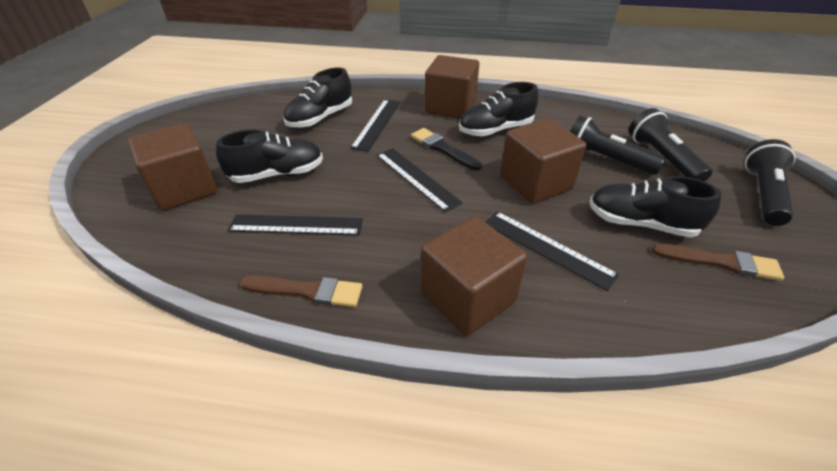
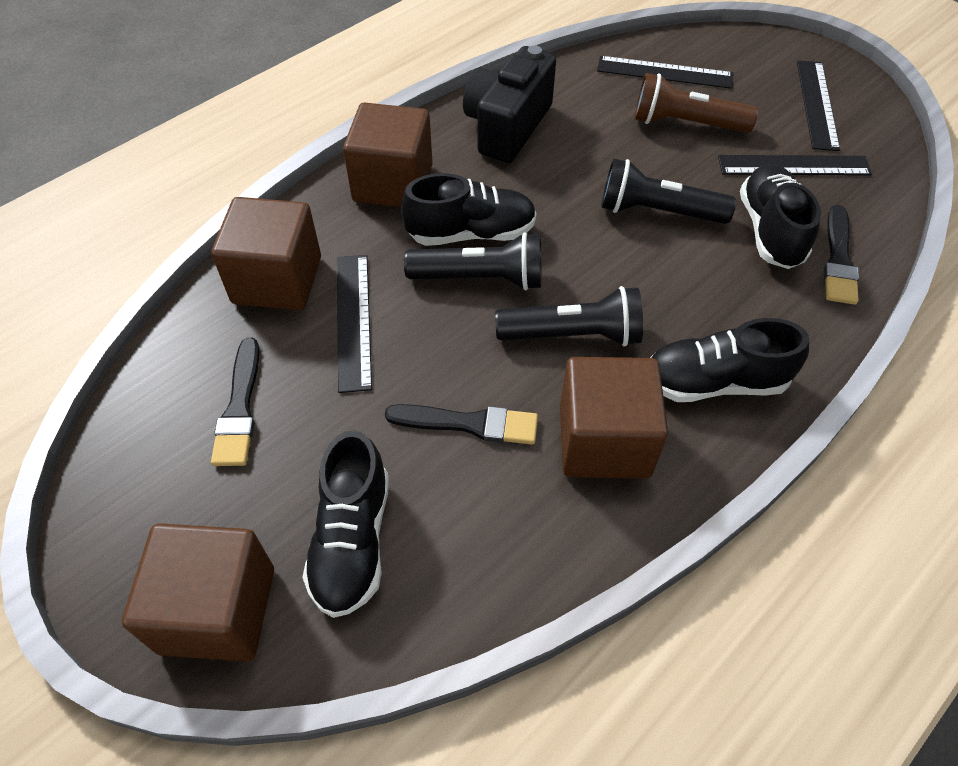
black brush: [411,128,482,170] = 1 -> [211,338,259,466] [385,404,538,445] [824,205,859,305] = 3
black camera: none = 0 -> [463,46,556,163] = 1
brown brush: [240,275,363,307] [652,244,784,281] = 2 -> none = 0
brown flashlight: none = 0 -> [634,73,758,133] = 1

